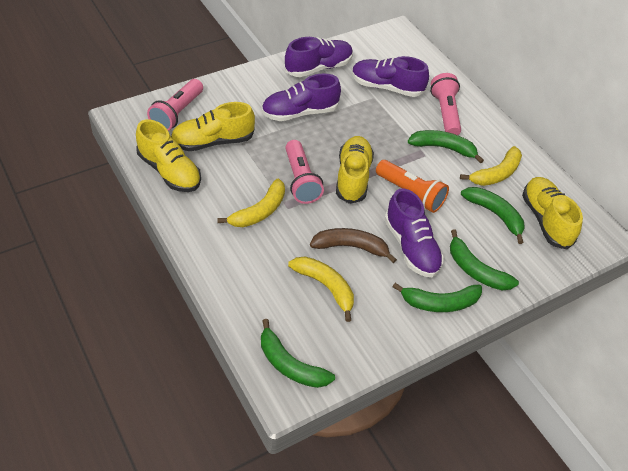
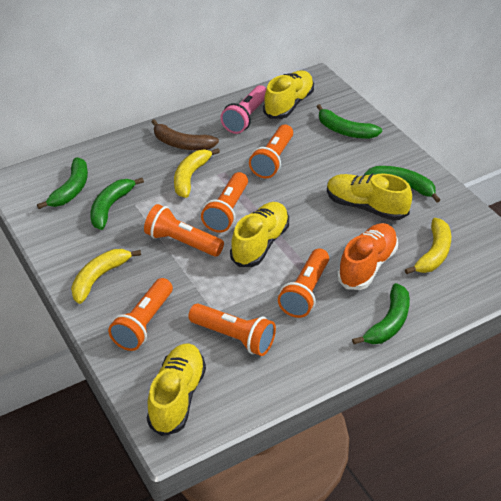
orange flashlight: [376,160,449,213] = 1 -> [108,278,173,351] [144,204,224,257] [188,304,276,356] [201,172,248,233] [249,125,293,178] [278,249,329,318] = 6
orange shoe: none = 0 -> [337,223,398,290] = 1
pink flashlight: [147,79,203,131] [285,140,324,204] [430,73,461,135] = 3 -> [221,85,266,134] = 1
purple shoe: [261,73,341,121] [285,37,353,77] [352,56,429,97] [385,188,444,278] = 4 -> none = 0

